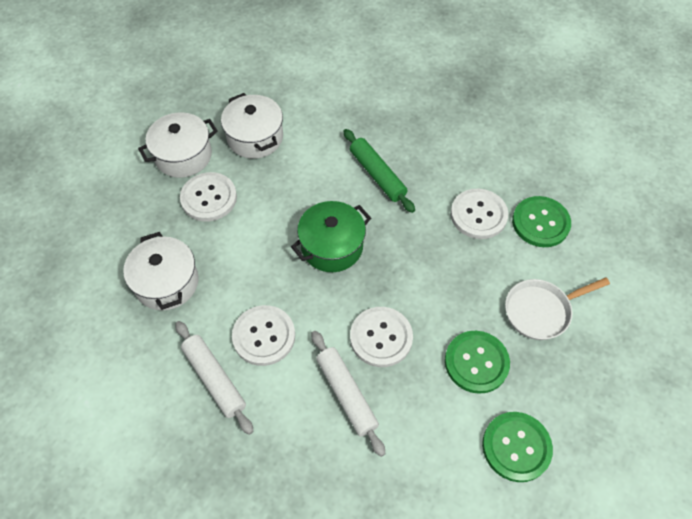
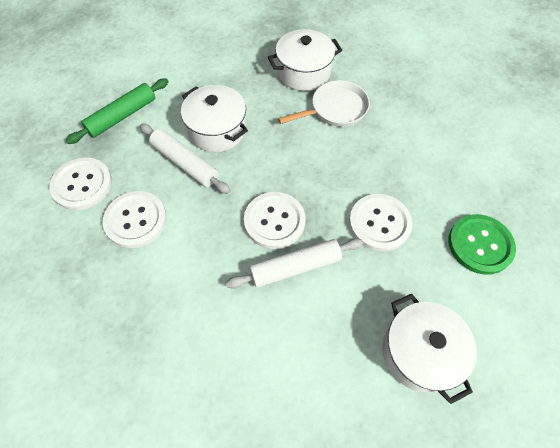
green button: [445,331,510,394] [482,412,553,482] [512,196,571,247] = 3 -> [448,214,516,275] = 1
green pot: [291,201,371,272] = 1 -> none = 0

